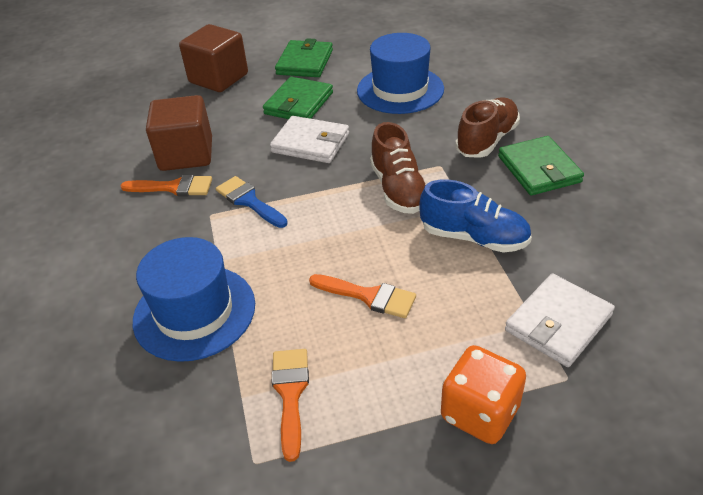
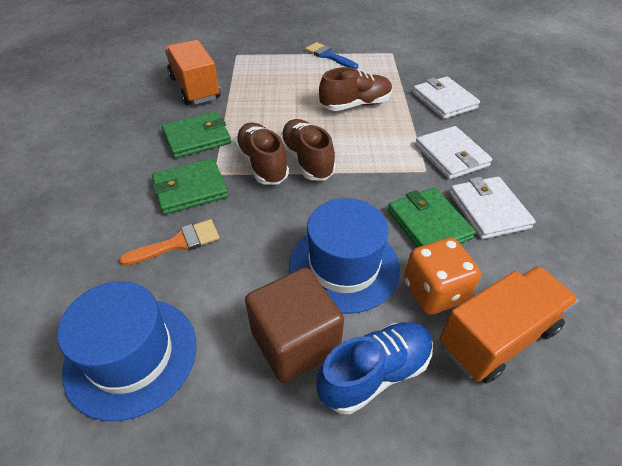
brown cube: [146,95,212,171] [179,24,248,92] = 2 -> [245,268,344,383] = 1
brown shoe: [370,122,426,214] [455,97,520,158] = 2 -> [235,122,289,185] [280,119,336,180] [319,67,392,111] = 3
orange brush: [121,175,212,196] [272,349,309,462] [309,274,416,318] = 3 -> [119,219,220,266] = 1
orange truck: none = 0 -> [165,40,220,105] [439,266,579,384] = 2
white wallet: [270,116,349,163] [505,273,615,367] = 2 -> [412,76,480,119] [415,126,492,180] [449,176,536,239] = 3

